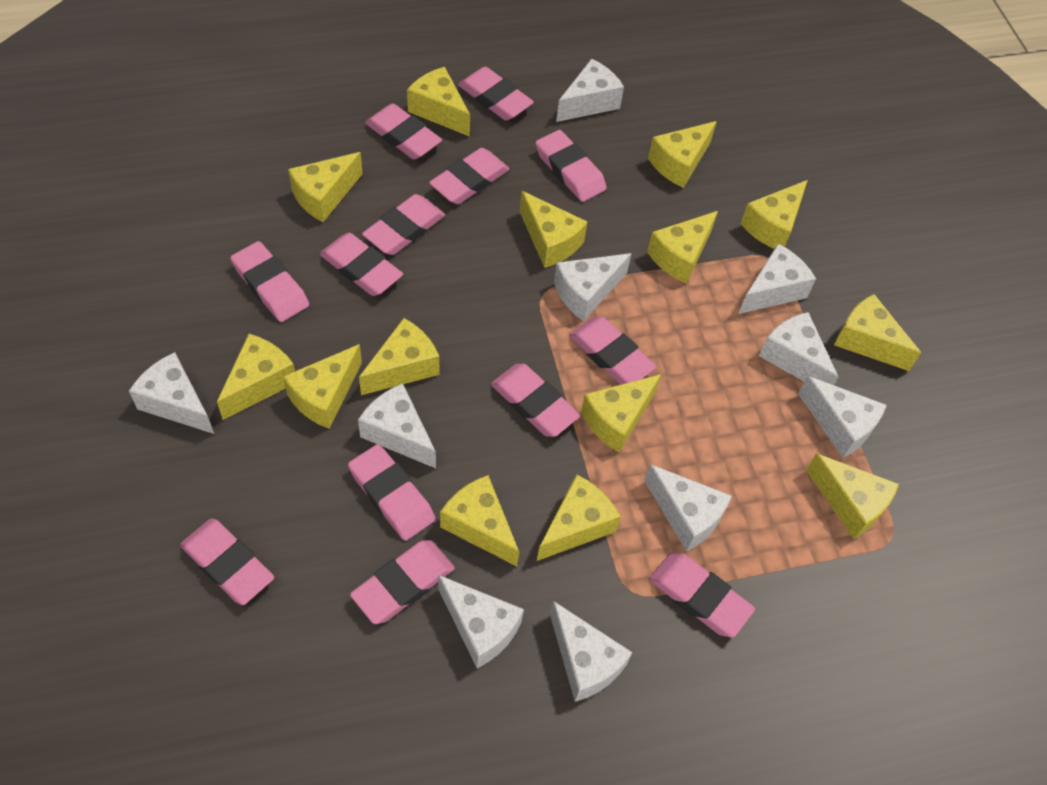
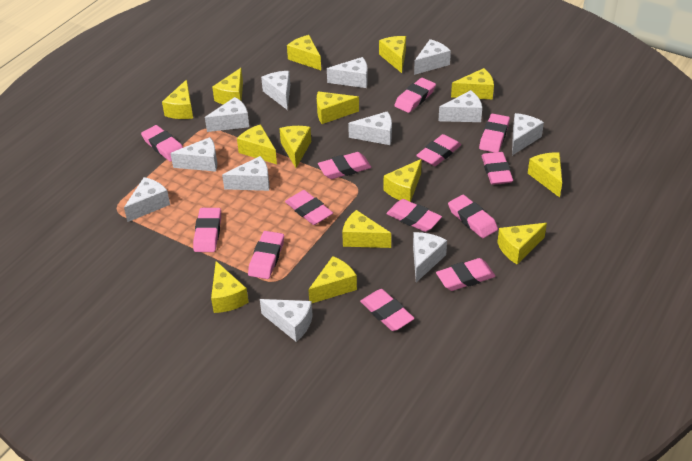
white cheese: [129,352,214,434] [358,383,436,468] [438,575,524,668] [550,601,633,702] [554,253,632,321] [556,59,624,122] [644,464,732,552] [738,244,816,314] [759,312,839,385] [798,376,887,458] = 10 -> [124,177,170,222] [170,137,217,172] [205,97,249,132] [222,156,270,191] [260,299,313,342] [261,71,290,110] [327,57,368,88] [348,111,392,145] [413,232,447,282] [414,39,451,75] [438,90,482,122] [512,113,544,155] = 12

